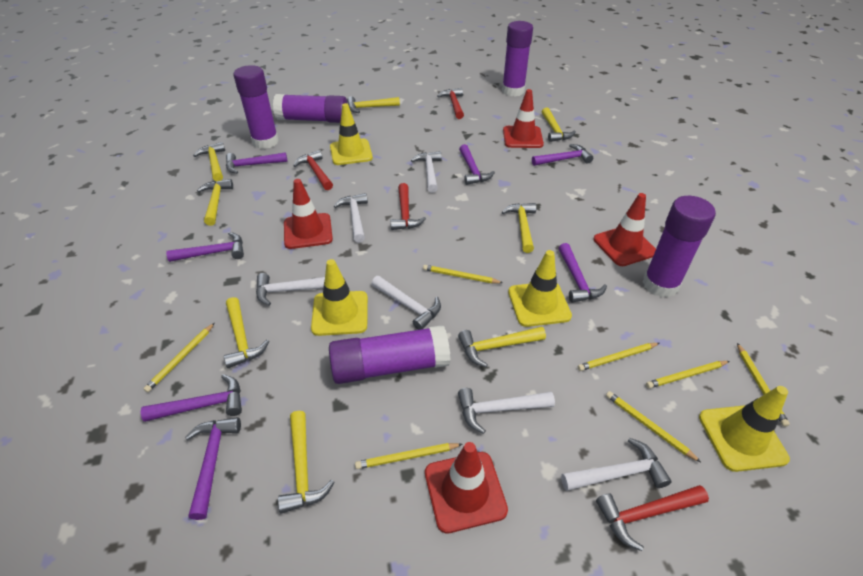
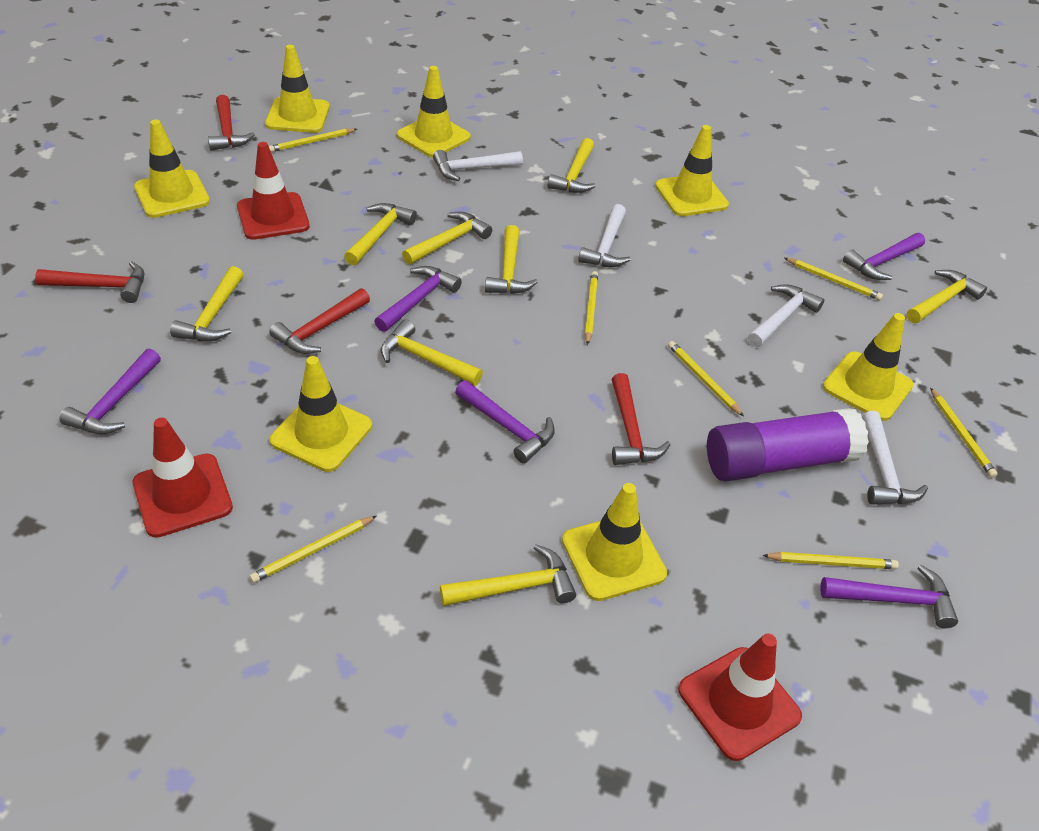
purple glue stick: [234,65,279,149] [273,94,348,123] [329,325,451,384] [502,21,533,97] [642,196,716,298] = 5 -> [707,408,869,482] = 1
purple hammer: [141,374,242,422] [166,232,244,262] [185,417,241,520] [226,152,288,174] [459,144,495,185] [532,144,593,166] [559,243,607,303] = 7 -> [59,348,161,434] [374,266,462,332] [455,380,555,464] [820,565,958,628] [843,233,925,280] = 5
red traffic cone: [284,179,333,249] [425,442,508,534] [503,89,544,148] [594,193,656,266] = 4 -> [133,418,233,538] [237,142,310,240] [678,633,802,761] = 3
white hammer: [256,273,325,306] [334,193,368,243] [371,276,441,330] [411,151,442,193] [458,388,555,434] [561,438,672,491] = 6 -> [433,150,523,181] [578,204,631,267] [748,284,824,347] [862,411,928,505] = 4
yellow traffic cone: [311,259,368,336] [330,103,373,165] [508,250,572,327] [699,386,790,472] = 4 -> [134,120,210,218] [265,45,330,133] [270,356,372,472] [397,66,471,157] [562,483,667,601] [655,125,729,216] [823,313,913,421] = 7

